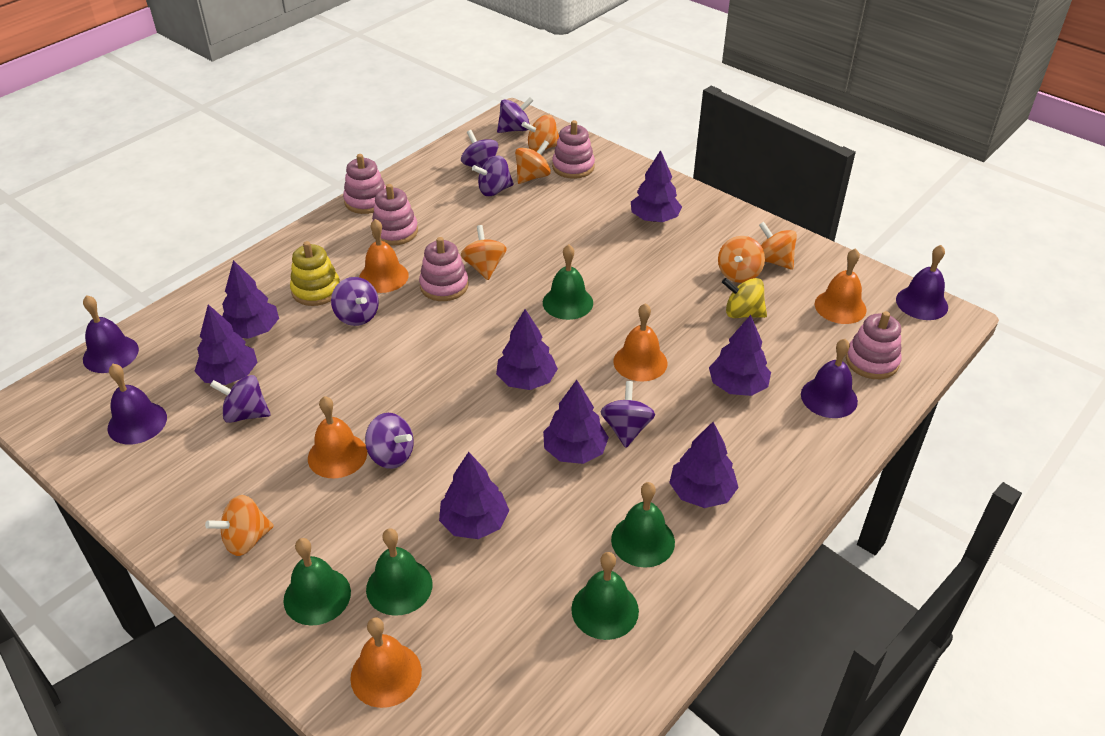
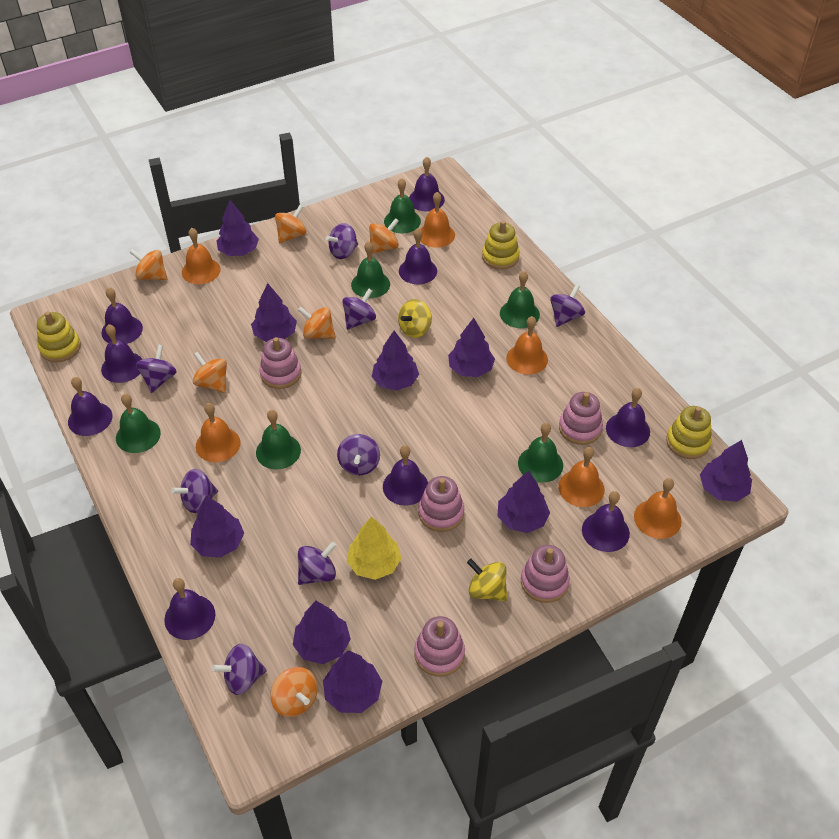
green bell: [283,538,351,626] [366,528,433,616] [543,244,593,320] [571,552,639,640] [611,482,675,568] = 5 -> [116,394,161,453] [256,410,301,469] [351,241,390,298] [384,178,421,233] [500,271,540,328] [518,423,563,483] = 6
orange bell: [308,396,367,478] [350,617,422,708] [359,219,409,293] [613,303,667,382] [815,248,867,324] = 5 -> [182,228,221,284] [196,403,240,462] [421,192,455,248] [506,316,548,374] [558,447,605,507] [634,478,682,539] = 6
purple bell: [83,295,139,373] [107,364,167,444] [801,339,858,418] [896,245,948,320] = 4 -> [68,377,112,436] [101,288,143,344] [101,325,143,383] [164,578,215,640] [383,445,428,506] [399,228,437,285] [409,157,445,212] [582,491,630,552] [606,388,650,447] = 9
purple spinning top: [210,375,271,423] [331,277,379,326] [365,413,414,469] [461,130,498,168] [472,156,514,196] [497,97,533,133] [600,381,655,448] = 7 -> [136,345,177,393] [171,469,218,513] [212,644,267,695] [298,542,337,585] [326,223,358,259] [337,434,380,475] [342,288,376,330] [550,284,585,327] = 8
purple tree: [194,304,258,385] [222,260,279,339] [439,452,509,539] [496,309,558,390] [543,380,609,464] [631,150,682,222] [669,422,739,508] [709,315,771,396] = 8 -> [190,495,244,558] [216,200,259,256] [251,283,297,342] [293,601,351,664] [323,650,382,713] [372,331,419,391] [448,318,495,377] [497,470,550,533] [700,440,752,502] = 9
yellow spinning top: [722,278,767,318] = 1 -> [398,299,432,338] [467,559,507,601] = 2
yellow stacking toy: [290,241,340,306] = 1 -> [37,311,81,362] [482,221,520,270] [666,406,712,459] = 3
yellow tree: none = 0 -> [347,516,401,580] = 1

